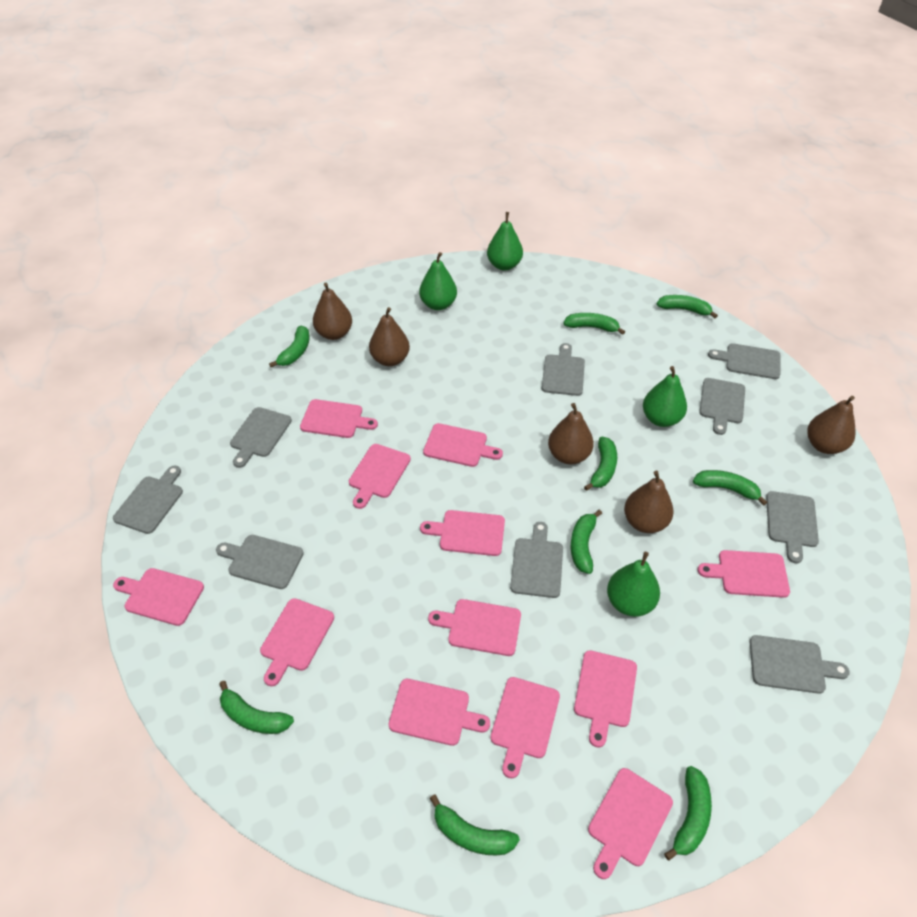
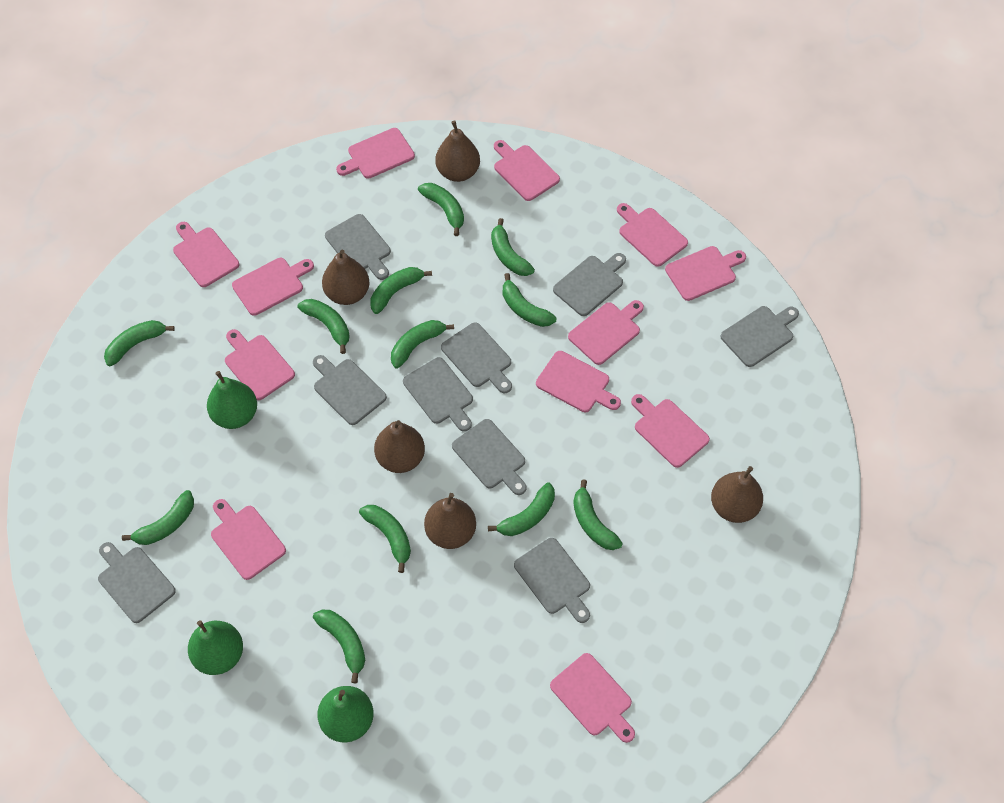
green banana: [219,681,294,734] [269,326,309,367] [430,794,520,855] [563,313,625,335] [571,509,602,574] [584,436,617,491] [657,295,718,318] [664,766,712,860] [693,470,767,505] = 9 -> [104,320,175,366] [122,490,194,545] [297,299,350,354] [313,609,365,683] [359,505,411,573] [370,267,432,314] [391,320,454,368] [418,183,464,236] [488,483,555,536] [491,218,535,276] [503,273,556,327] [573,480,623,550] = 12
green pear: [419,252,457,310] [487,212,523,270] [607,552,660,617] [643,366,687,427] = 4 -> [188,620,243,675] [207,371,257,429] [317,686,374,742] = 3

